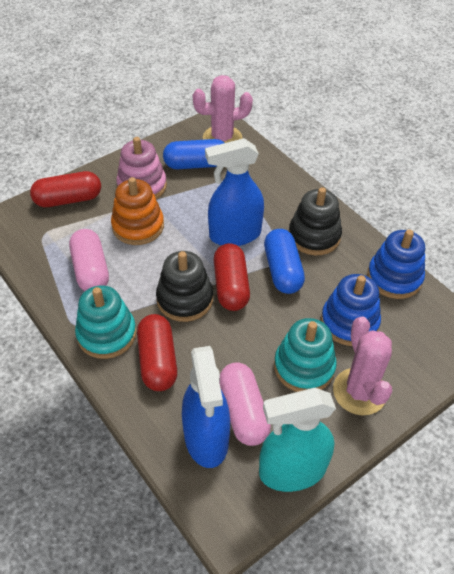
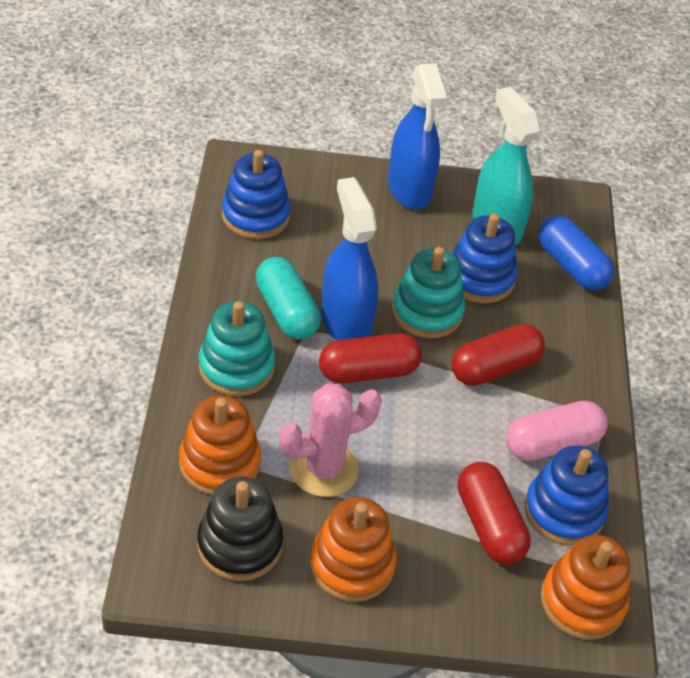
black stacking toy: [156,251,213,322] [289,187,342,255] = 2 -> [197,477,283,581] = 1
blue capsule: [163,139,224,169] [264,229,305,294] = 2 -> [538,216,614,290] = 1
blue stacking toy: [321,274,381,346] [367,230,425,299] = 2 -> [222,150,291,239] [452,213,517,303] [524,445,609,546] = 3
orange stacking toy: [111,177,164,245] = 1 -> [179,395,261,495] [310,497,396,602] [541,535,630,640] = 3
pink cactus: [192,75,253,143] [333,316,392,415] = 2 -> [279,383,382,497] = 1
pink capsule: [69,229,109,291] [220,362,271,446] = 2 -> [506,401,608,461] = 1
pink stacking toy: [116,137,167,199] = 1 -> none = 0
turquoise capsule: none = 0 -> [256,257,321,340] = 1

